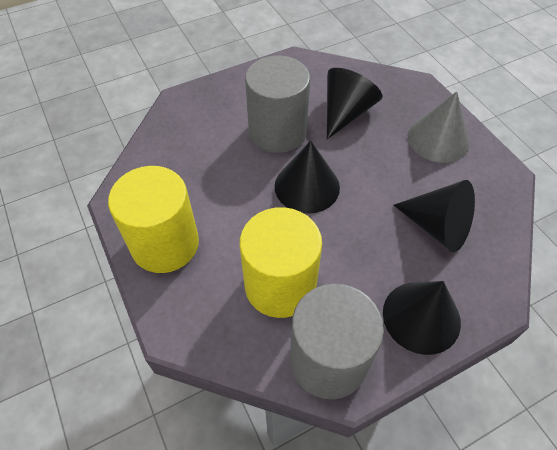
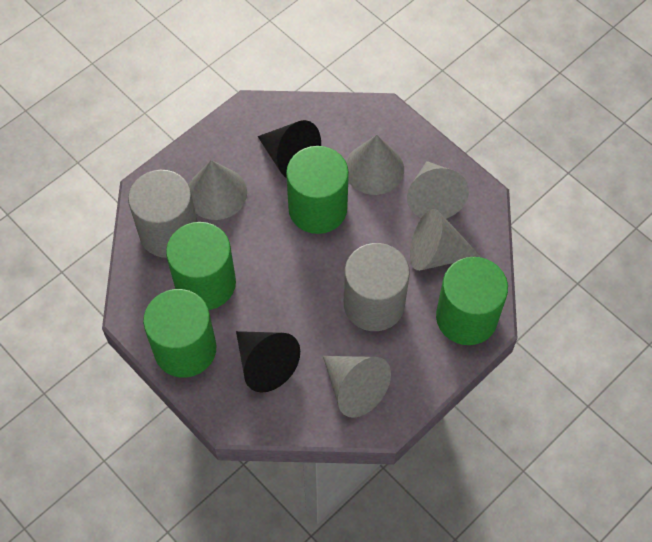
black cone: [275,141,340,214] [327,68,383,139] [383,281,461,355] [394,180,475,252] = 4 -> [236,331,300,393] [258,120,321,178] = 2
green cylinder: none = 0 -> [143,289,216,378] [166,222,236,310] [286,146,349,234] [436,257,508,345] = 4
grey cone: [408,91,470,163] = 1 -> [189,160,247,220] [323,356,391,418] [346,135,404,195] [407,161,469,219] [410,209,481,271] = 5
yellow cylinder: [108,166,199,273] [240,207,322,318] = 2 -> none = 0

